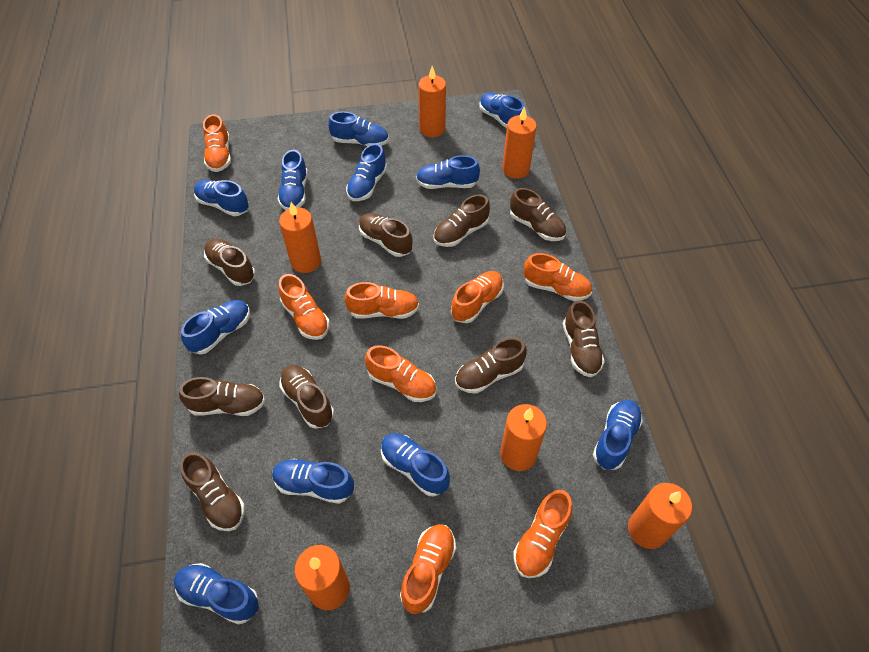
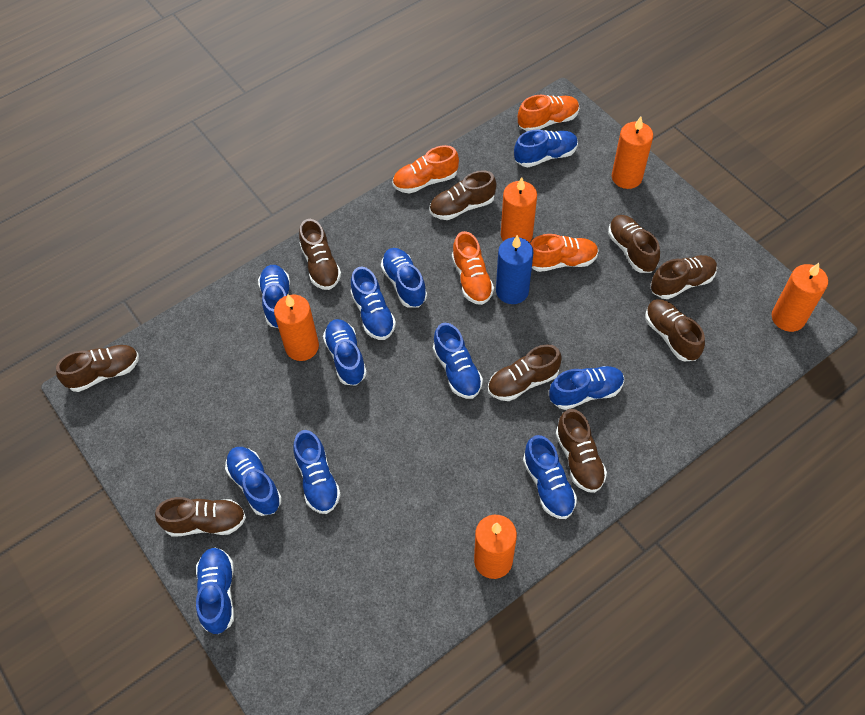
blue candle: none = 0 -> [496,235,534,304] = 1
orange candle: [279,202,321,273] [295,545,350,610] [418,66,446,137] [500,404,547,471] [502,106,537,179] [628,483,692,549] = 6 -> [274,294,319,361] [474,515,517,579] [501,177,537,243] [612,116,653,189] [772,263,828,332] = 5
orange shoe: [203,114,231,172] [278,274,330,340] [344,282,419,319] [365,345,436,402] [400,524,456,614] [451,271,504,323] [514,490,572,578] [524,253,592,301] = 8 -> [392,145,459,194] [452,231,494,305] [518,95,579,131] [530,234,599,272] = 4

